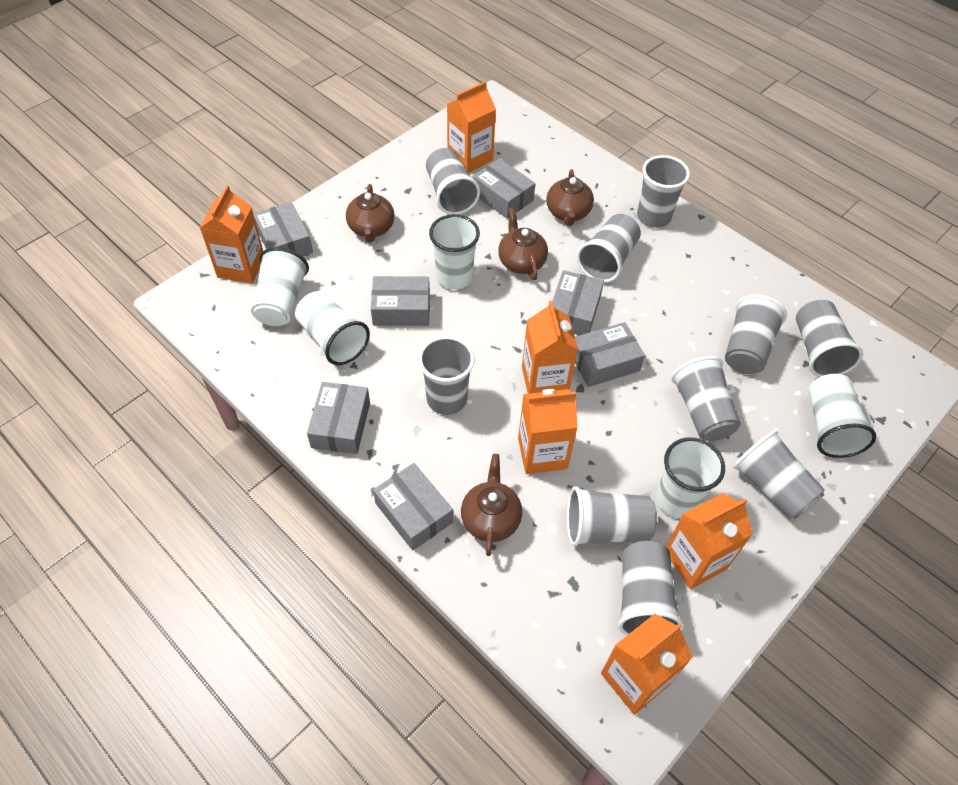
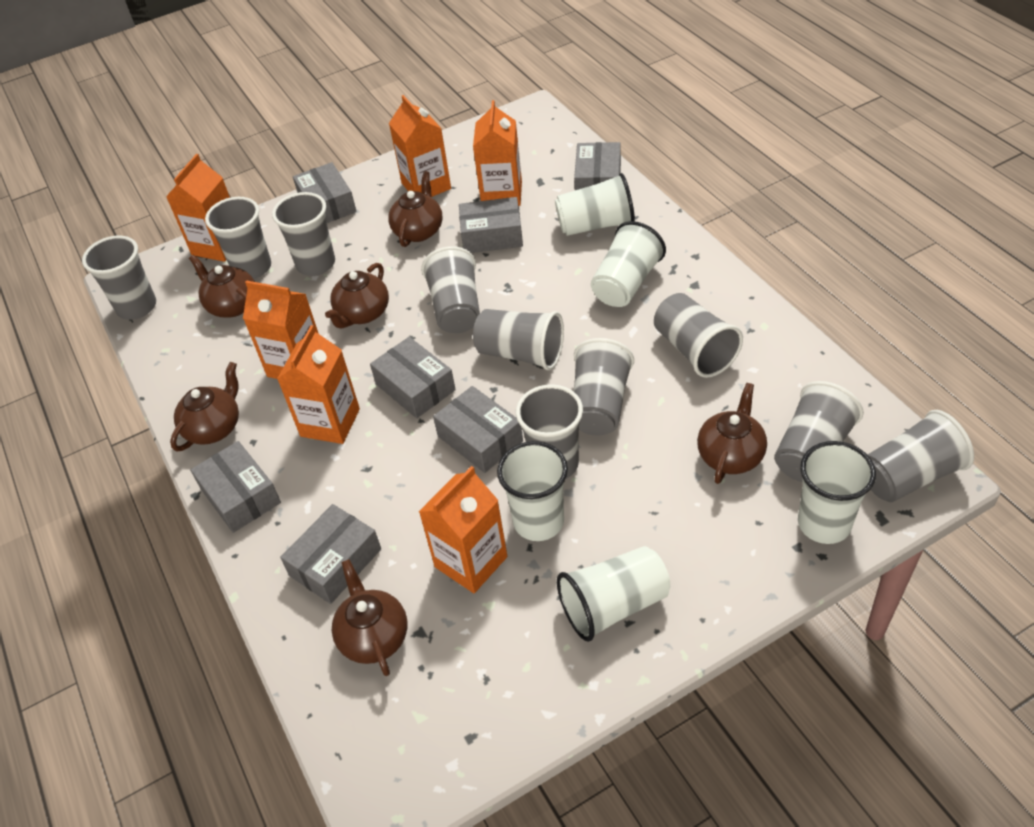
brown teapot: [346,184,395,243] [461,454,522,556] [498,207,548,280] [546,169,594,226] = 4 -> [170,362,239,451] [189,255,255,318] [325,263,389,328] [332,559,407,676] [388,171,442,247] [697,383,767,484] = 6

